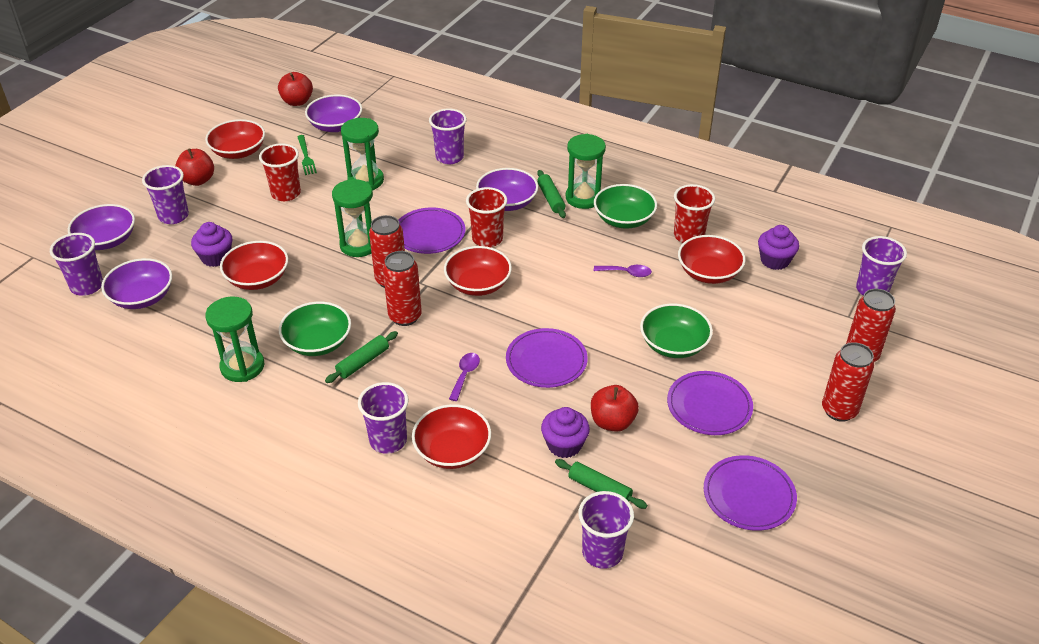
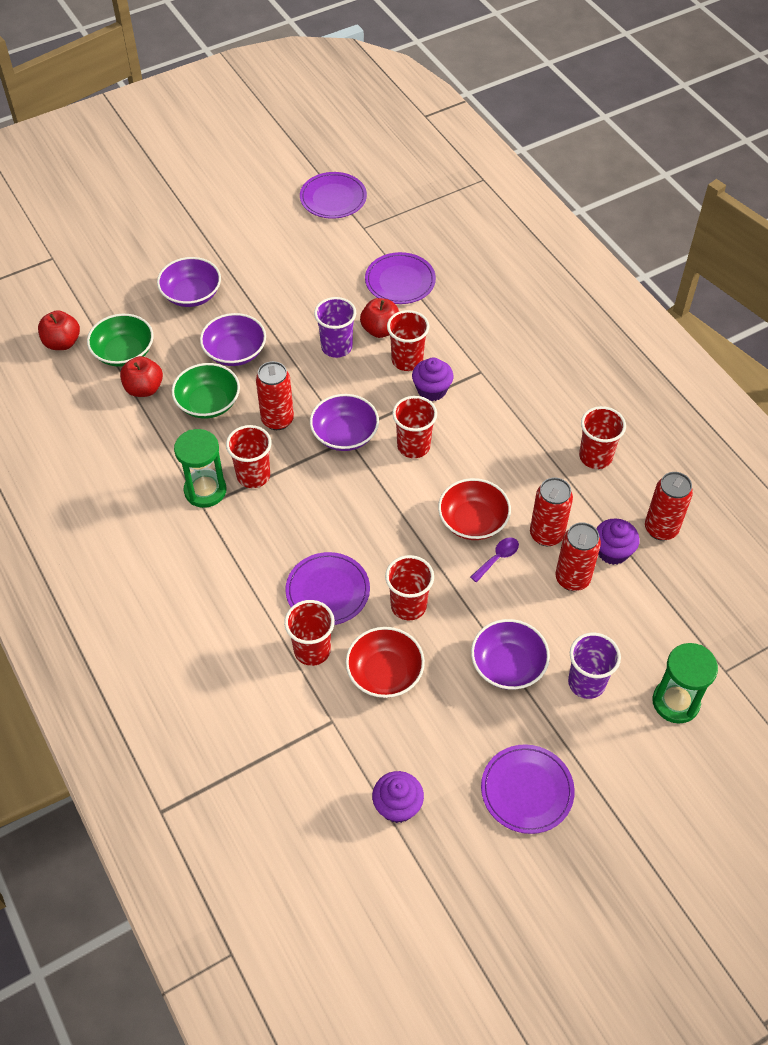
green bowl: [279,302,351,356] [594,184,657,229] [640,304,713,358] = 3 -> [87,314,154,367] [172,363,240,419] = 2
green fork: [297,135,317,175] = 1 -> none = 0
green hourglass: [205,296,264,382] [332,179,373,257] [341,118,384,190] [566,134,606,209] = 4 -> [174,429,226,508] [653,643,718,724] = 2
green rolling pin: [325,331,398,383] [537,170,566,218] [555,459,647,509] = 3 -> none = 0
purple cup: [50,233,103,296] [142,165,189,224] [358,382,409,454] [429,109,467,164] [578,491,634,569] [856,236,907,296] = 6 -> [314,297,356,358] [568,633,621,699] = 2
purple spoon: [449,353,480,401] [594,265,652,277] = 2 -> [470,537,519,582] = 1
red bowl: [205,119,265,159] [220,241,288,290] [412,404,491,469] [444,246,512,296] [678,235,746,284] = 5 -> [346,627,425,698] [438,478,511,540] = 2
red cup: [259,143,301,201] [466,187,507,247] [674,184,715,243] = 3 -> [226,425,272,488] [284,600,335,666] [385,555,434,621] [387,310,429,371] [392,396,437,458] [579,406,626,469] = 6

